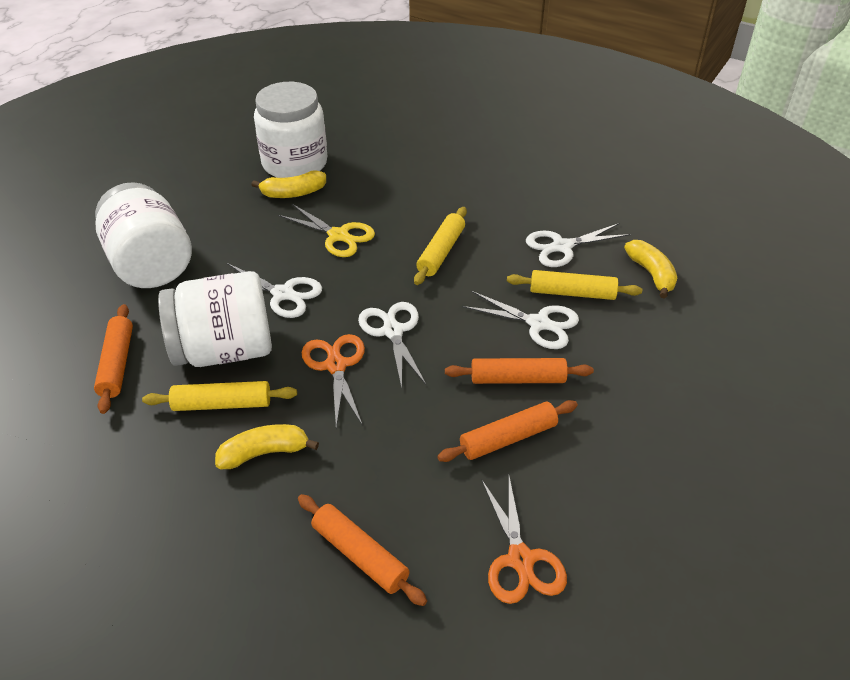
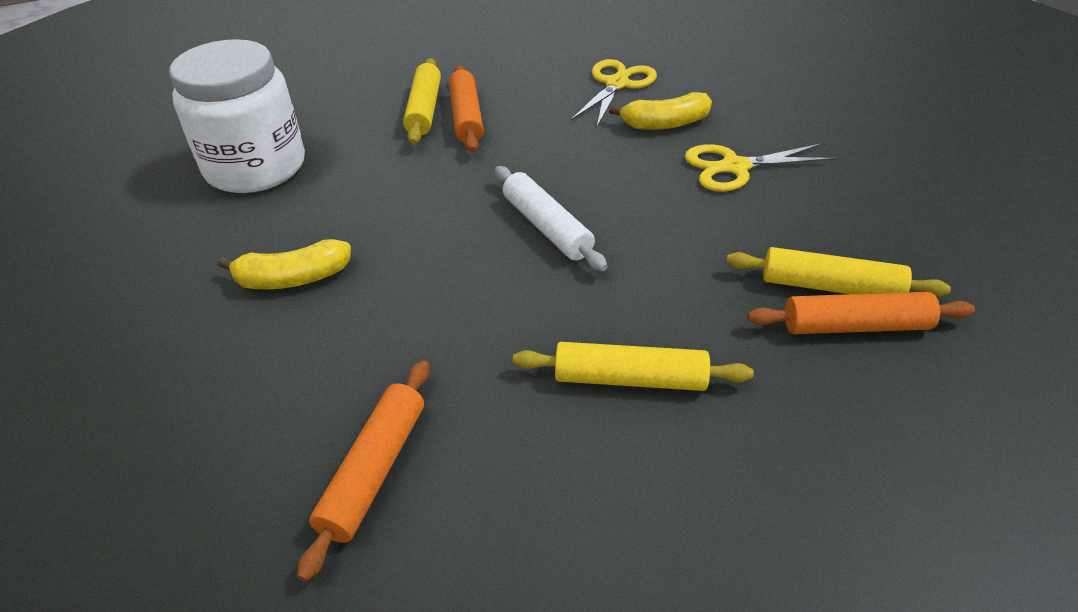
orange rolling pin: [94,304,133,414] [298,494,427,606] [437,400,578,462] [445,358,594,384] = 4 -> [297,361,429,582] [449,65,484,152] [747,292,975,334] = 3
orange scissors: [302,334,365,427] [481,477,567,604] = 2 -> none = 0
white jar: [95,182,192,288] [158,271,272,367] [254,82,327,178] = 3 -> [169,39,305,193] = 1
white rolling pin: none = 0 -> [495,166,607,271] = 1
white scissors: [227,263,322,318] [358,302,427,389] [462,291,579,349] [526,223,631,267] = 4 -> none = 0
yellow banana: [215,424,319,469] [252,171,326,198] [624,240,677,299] = 3 -> [218,239,351,289] [609,92,712,130] = 2
yellow scissors: [278,204,375,257] = 1 -> [571,59,657,127] [685,143,836,192] = 2

